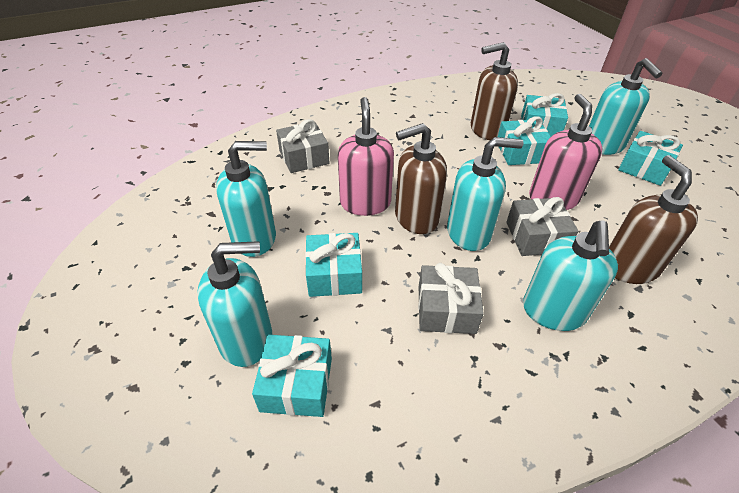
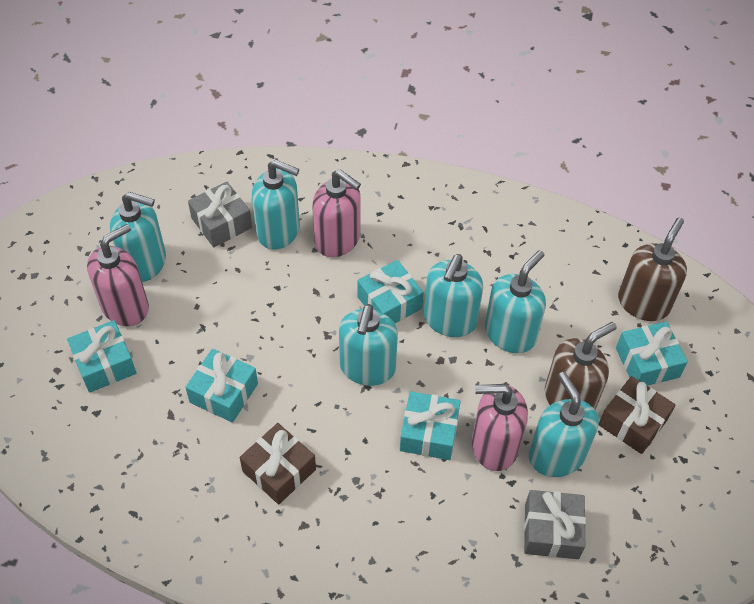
brown gift: none = 0 -> [239,423,316,505] [599,376,675,454] = 2
brown soap dispenser: [395,123,447,234] [471,42,518,140] [609,155,698,284] = 3 -> [545,322,617,410] [618,217,687,321] = 2
grey gift: [276,119,329,173] [418,263,484,334] [506,197,579,256] = 3 -> [188,182,252,247] [524,490,586,559] = 2
pink soap dispenser: [338,97,394,216] [529,94,603,210] = 2 -> [87,224,149,326] [312,170,361,257] [472,384,528,471] = 3
turquoise soap dispenser: [197,241,272,367] [216,141,276,257] [447,137,524,251] [523,220,618,331] [589,58,662,155] = 5 -> [110,192,166,282] [252,160,300,250] [339,304,398,386] [424,254,483,337] [485,250,546,353] [529,372,599,477] = 6

